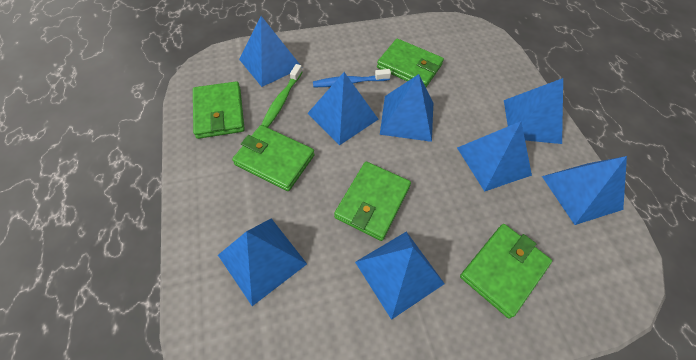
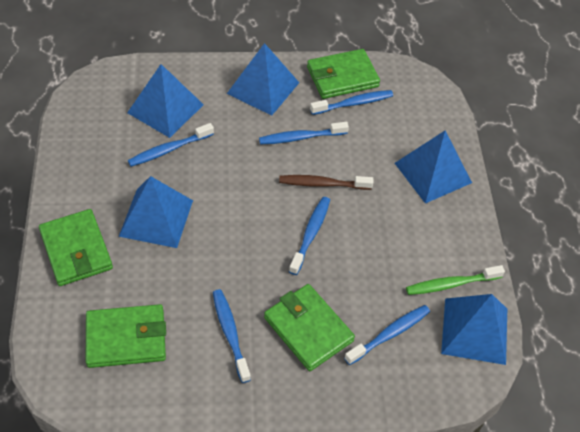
blue pyramid: [218,218,307,306] [239,16,303,87] [308,72,379,145] [355,232,445,320] [380,74,433,142] [457,121,532,192] [504,78,563,144] [542,156,627,225] = 8 -> [119,176,193,248] [127,64,204,138] [227,43,299,116] [395,131,472,204] [441,294,507,365] = 5
blue toothbrush: [313,69,391,87] = 1 -> [128,123,214,167] [213,289,251,383] [259,122,349,144] [289,197,330,275] [310,90,393,115] [344,305,430,365] = 6
brown toothbrush: none = 0 -> [279,175,373,190] = 1
green wallet: [193,81,245,139] [232,125,315,191] [334,162,411,241] [377,39,444,87] [460,224,552,318] = 5 -> [39,209,113,286] [86,304,166,368] [264,284,355,371] [307,49,380,99] = 4

